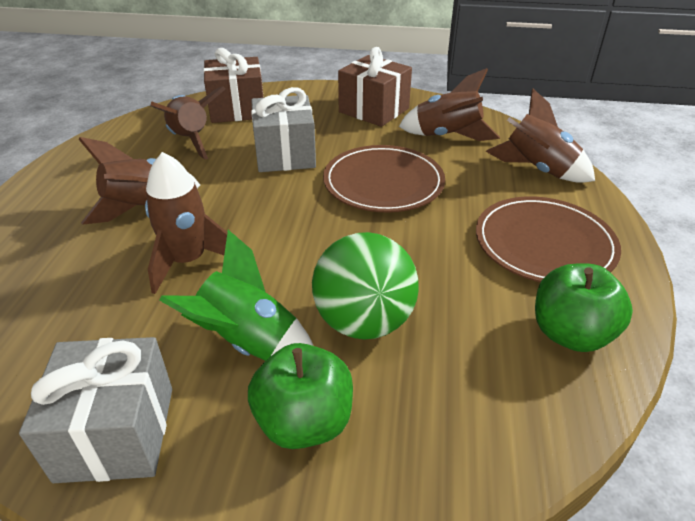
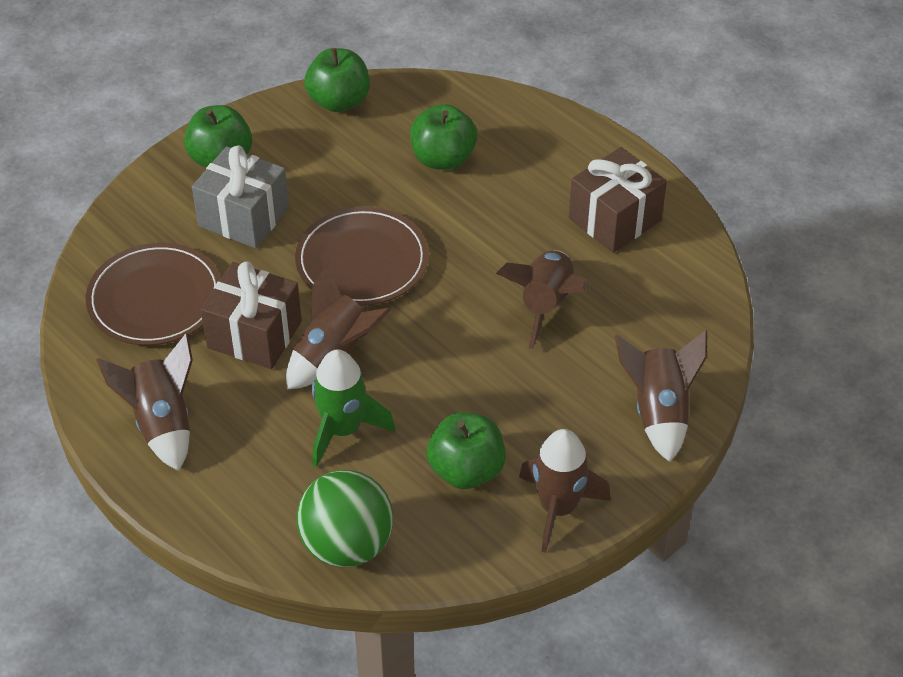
green apple: [248,343,353,449] [535,263,633,352] = 2 -> [184,105,252,167] [304,48,370,112] [410,104,477,170] [427,413,506,489] = 4
grey gift: [19,337,172,483] [251,87,316,172] = 2 -> [192,145,289,248] = 1

